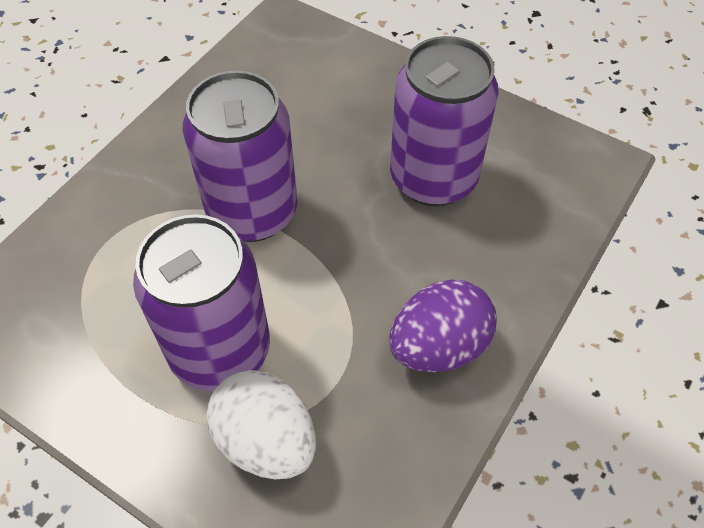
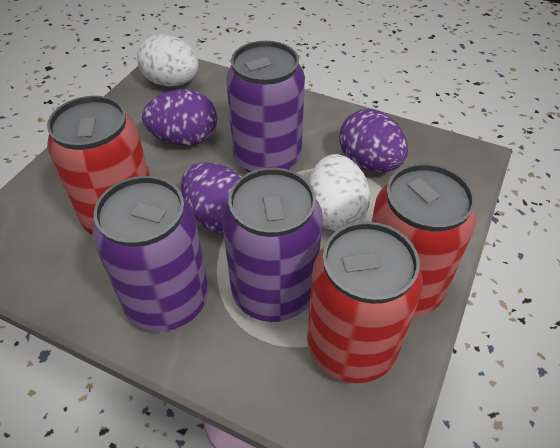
purple egg: [389,279,497,372] = 1 -> [142,89,218,146] [181,162,242,234] [339,109,408,172] = 3
red can: none = 0 -> [47,96,150,234] [307,222,423,383] [371,163,476,317] = 3
white egg: [206,370,316,479] = 1 -> [137,34,199,86] [308,154,371,231] = 2

